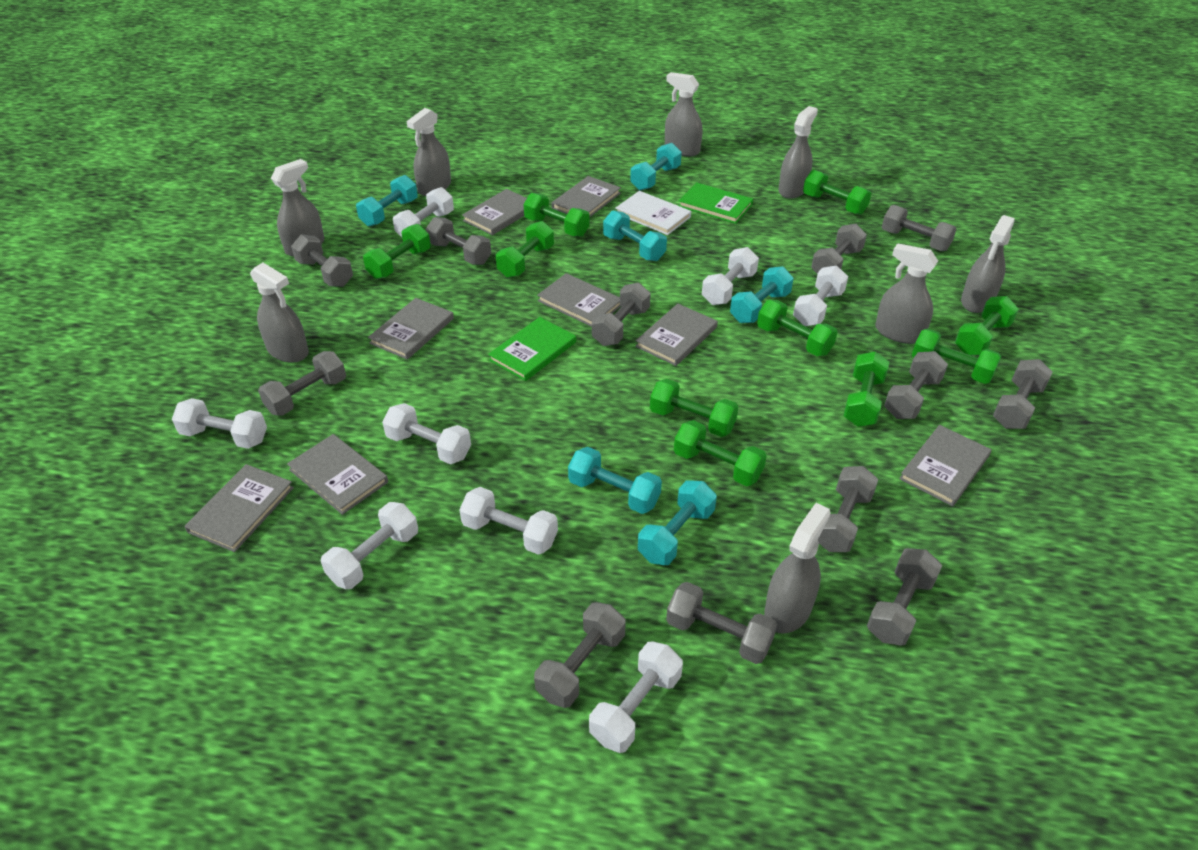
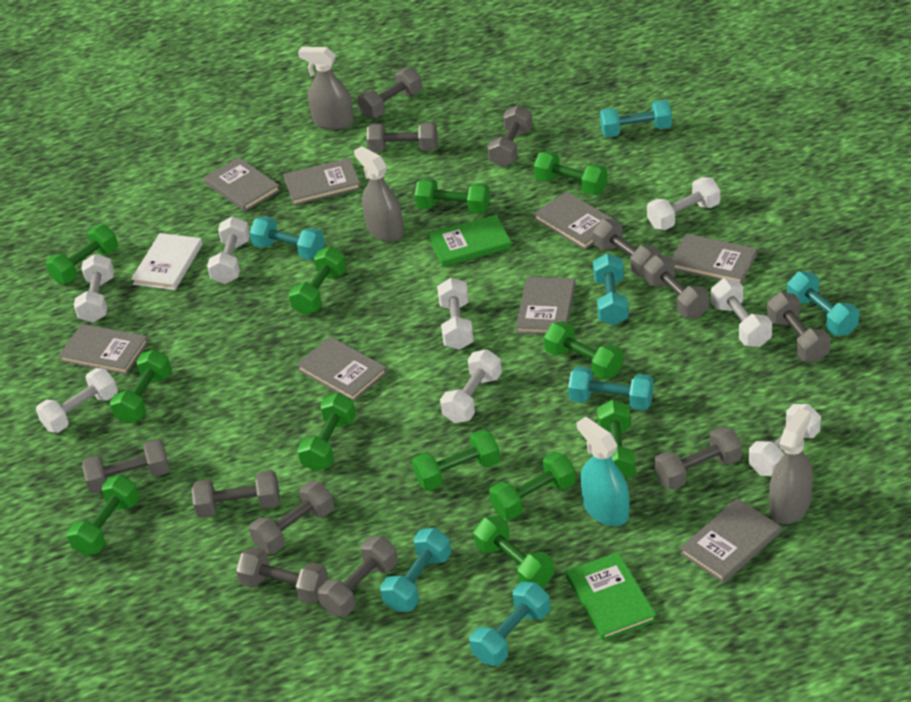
green dumbbell: [363,224,431,279] [496,221,554,278] [523,193,590,237] [650,379,739,437] [674,420,767,486] [757,300,838,356] [803,170,871,215] [843,352,889,427] [912,329,1001,384] [955,296,1019,355] = 10 -> [46,224,118,284] [67,475,139,556] [110,349,172,424] [289,247,346,315] [297,393,356,471] [412,430,500,491] [415,178,490,214] [473,515,554,588] [489,452,576,520] [533,151,608,195] [544,321,623,380] [597,400,636,479] = 12
grey spray bottle: [250,263,309,363] [271,159,324,256] [406,108,451,196] [665,72,703,157] [764,503,830,634] [778,106,818,199] [875,243,938,344] [961,215,1015,313] = 8 -> [298,47,354,130] [354,146,404,242] [769,408,813,524] = 3
turquoise dumbbell: [356,175,418,227] [568,447,662,514] [603,210,667,261] [630,143,682,190] [638,480,717,565] [730,266,794,323] = 6 -> [249,216,325,260] [380,528,451,612] [469,582,550,666] [568,366,654,410] [593,253,629,325] [600,100,672,137] [787,272,859,335] = 7
turquoise spray bottle: none = 0 -> [576,417,630,526] = 1

